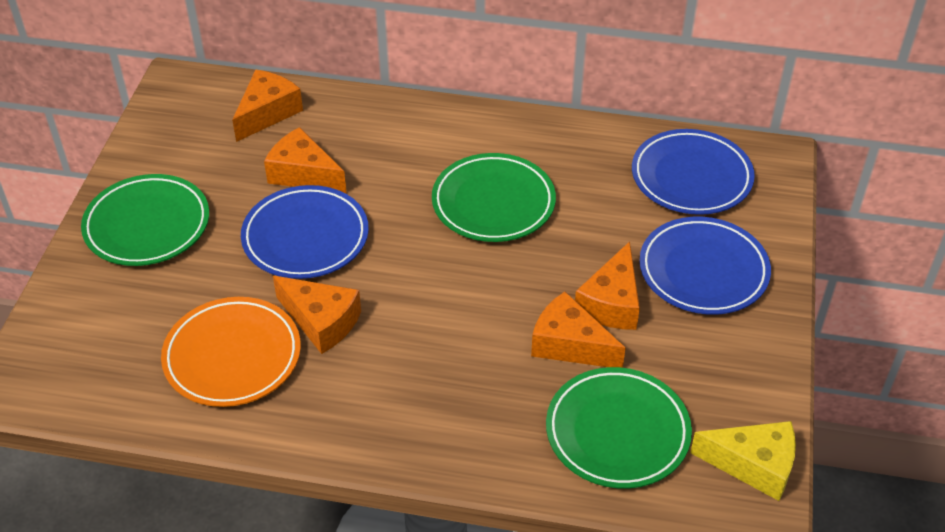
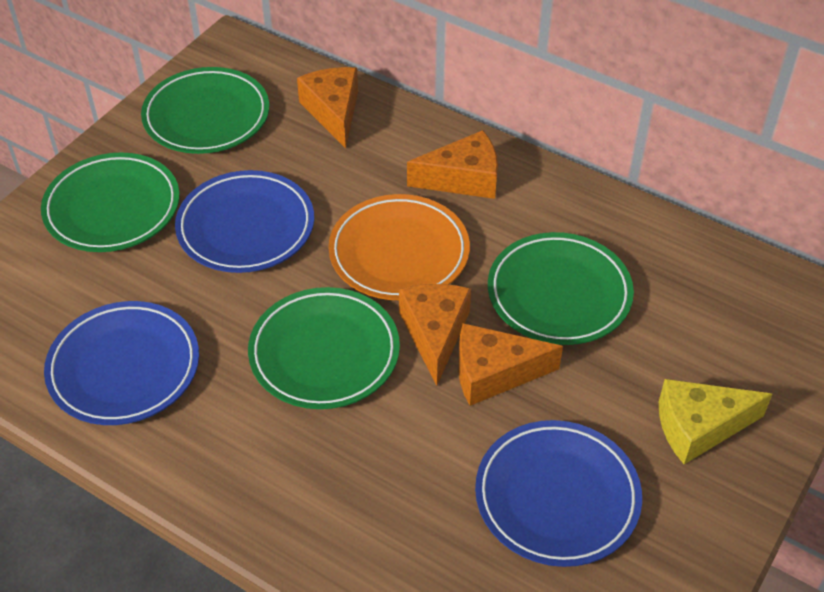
green plate: [81,174,209,266] [432,153,556,242] [546,367,692,489] = 3 -> [41,152,180,252] [141,67,269,154] [248,287,400,409] [488,232,634,345] = 4
orange cheese: [232,70,303,142] [264,127,347,193] [273,276,361,354] [531,292,626,368] [575,241,640,330] = 5 -> [297,67,358,148] [399,284,471,386] [407,130,498,199] [458,323,563,406] = 4

